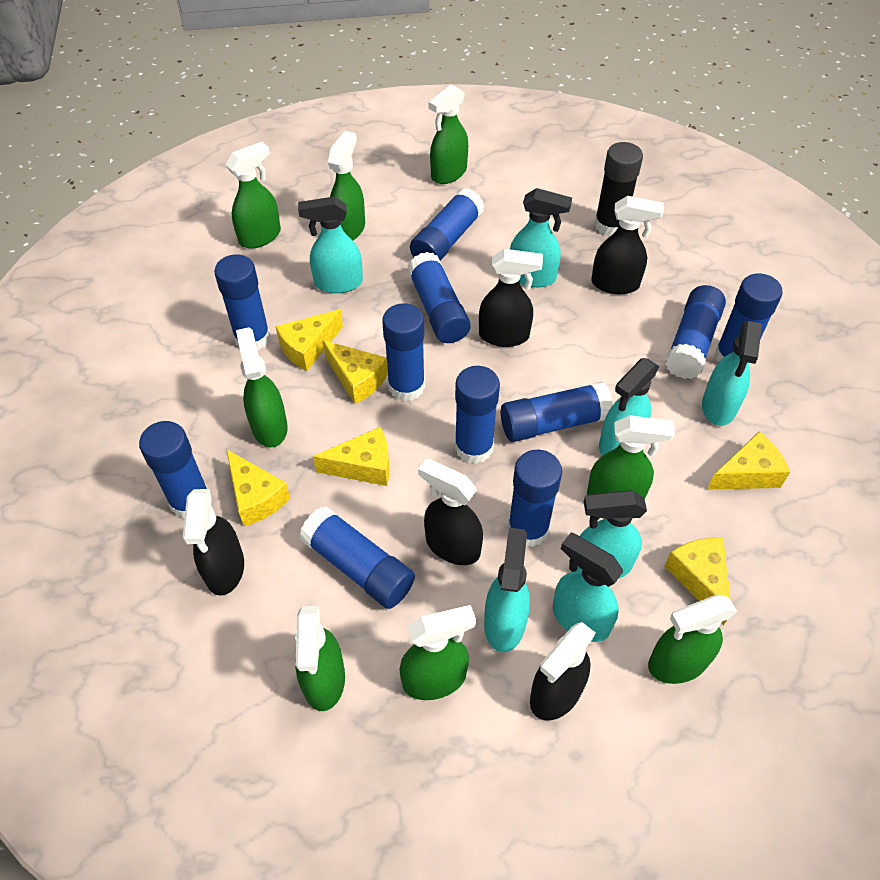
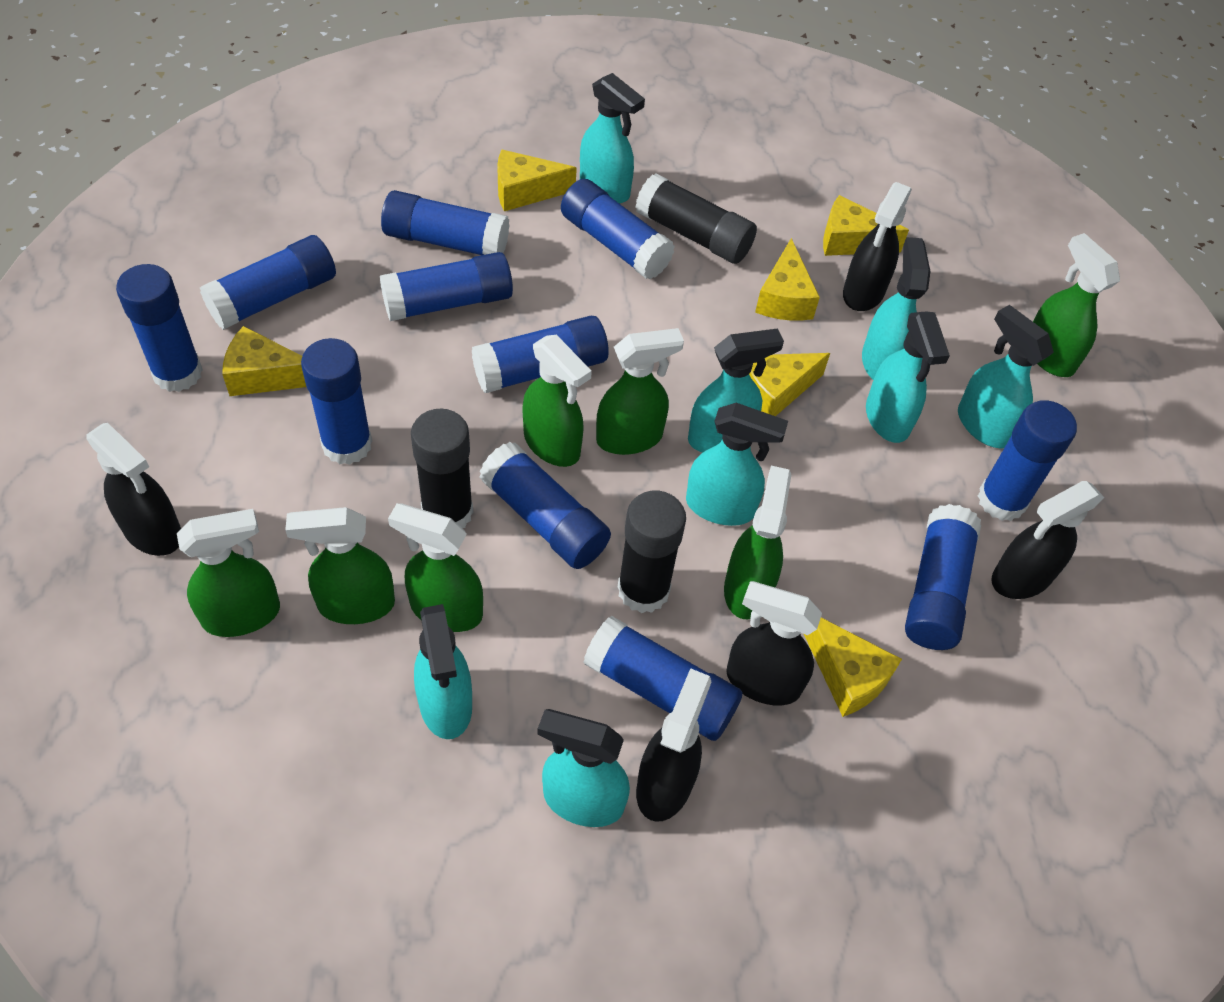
black glue stick: [594,142,643,236] = 1 -> [411,409,473,528] [618,491,686,613] [635,173,757,264] = 3
green spray bottle: [226,142,281,249] [236,327,288,447] [295,606,345,711] [328,131,365,240] [400,605,476,700] [428,84,468,184] [587,415,675,499] [648,594,737,684] = 8 -> [177,509,280,637] [285,507,395,624] [388,503,483,632] [523,335,592,467] [596,328,684,455] [724,466,792,619] [1033,233,1120,377] = 7
turquoise spray bottle: [298,196,363,293] [484,528,530,652] [510,188,572,287] [553,533,623,642] [577,490,647,579] [599,358,660,455] [702,321,762,426] = 7 -> [414,604,472,739] [537,709,630,827] [580,73,645,204] [686,403,788,526] [688,328,784,453] [862,237,931,380] [866,311,950,443] [958,305,1054,449] = 8

